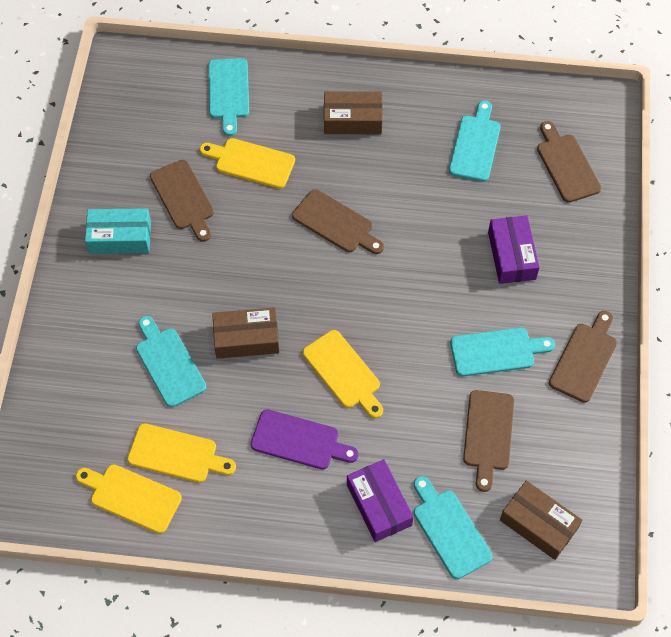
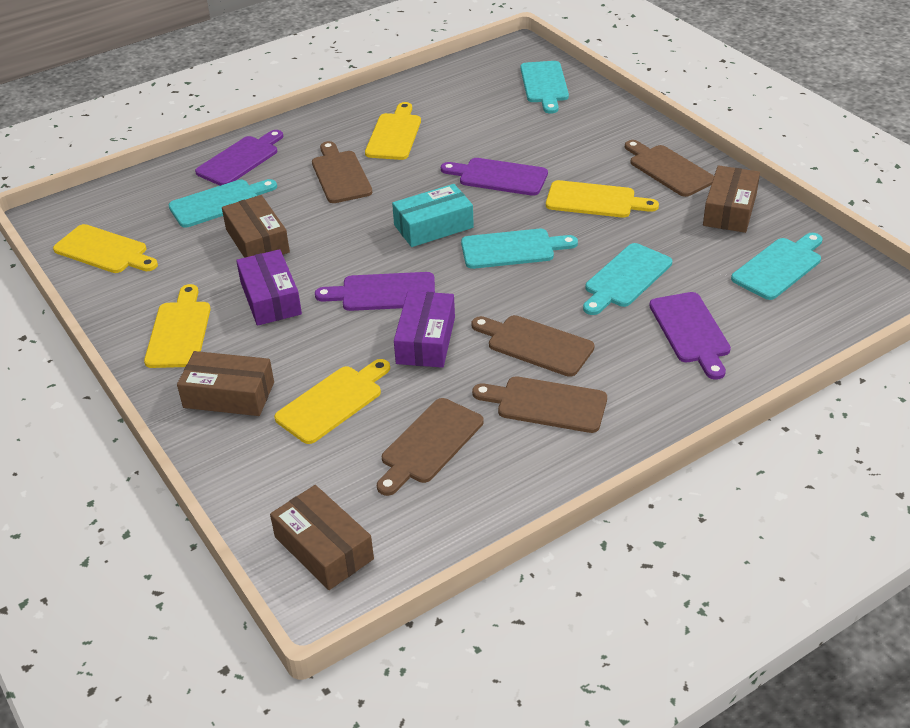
brown box: [212,307,279,359] [324,91,383,134] [500,481,582,560] = 3 -> [177,351,274,416] [222,195,290,258] [270,485,374,590] [703,165,760,233] = 4
purple cutting board: [251,409,359,469] = 1 -> [195,130,283,186] [315,272,435,311] [441,158,548,196] [649,292,731,380] = 4
yellow cutting board: [76,464,182,534] [127,423,236,483] [200,138,295,189] [303,330,383,418] = 4 -> [53,224,158,273] [144,284,211,368] [274,359,390,444] [365,102,421,160] [546,180,659,218] = 5

